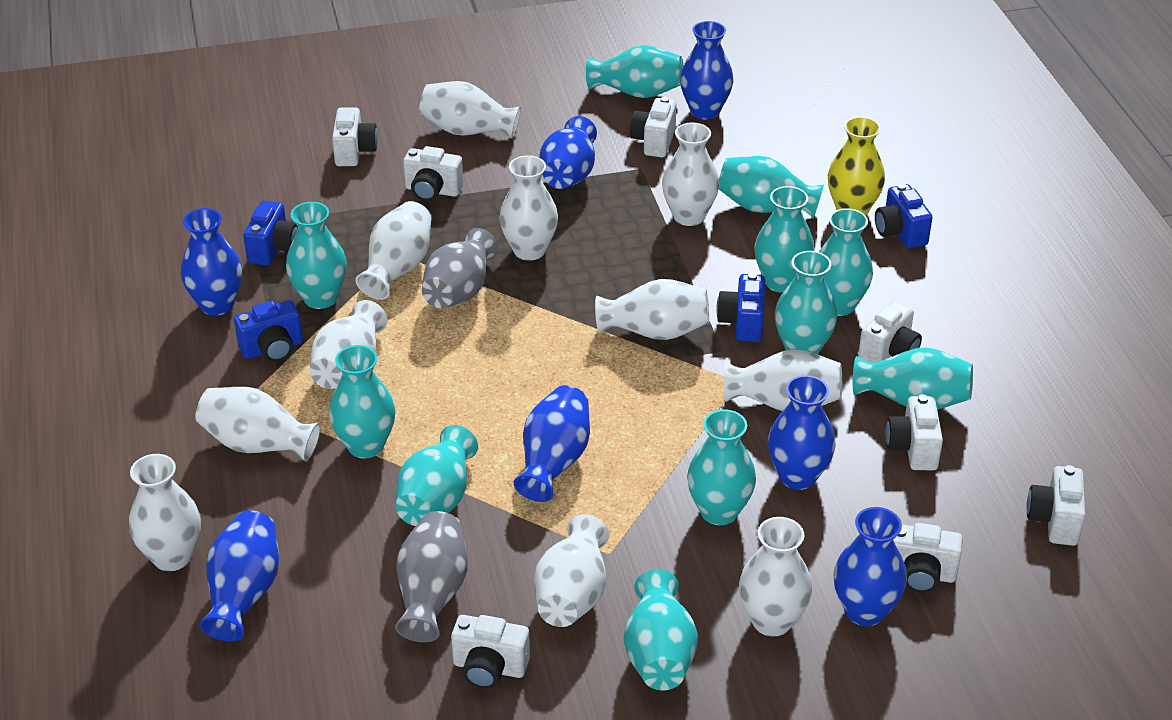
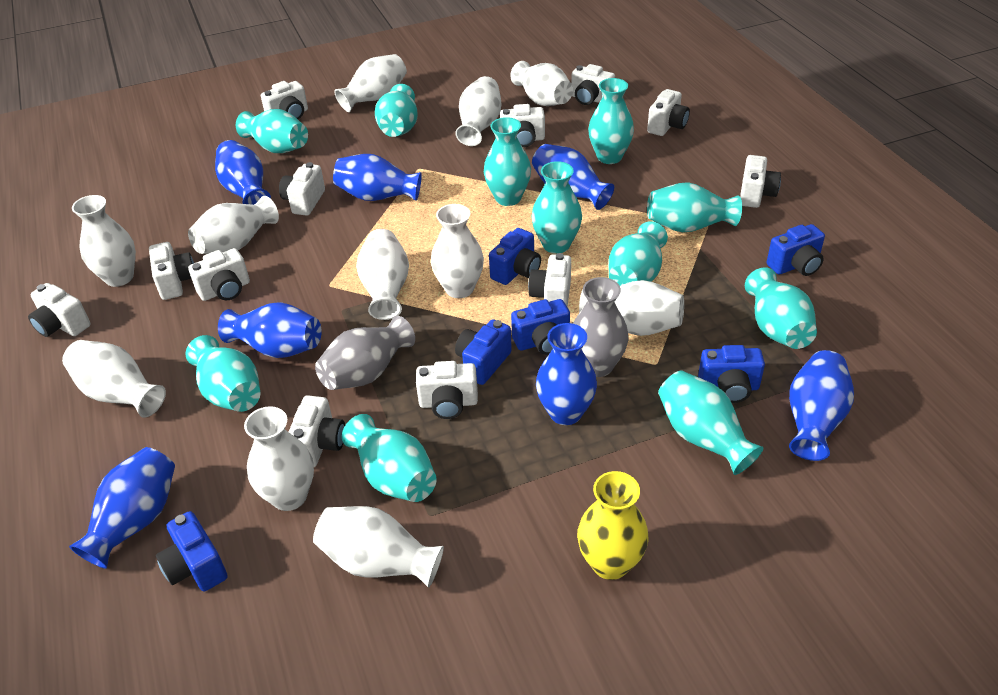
blue camera: [234,300,303,362] [243,201,298,266] [716,272,765,342] [875,183,932,248] = 4 -> [156,511,228,591] [455,319,512,385] [489,228,541,285] [511,299,570,355] [698,345,765,403] [767,224,825,276] = 6
white camera: [332,107,378,166] [403,146,463,201] [451,615,530,689] [630,97,677,158] [858,301,922,363] [886,394,943,470] [893,523,963,593] [1027,465,1085,546] = 8 -> [28,283,91,337] [149,242,194,300] [188,248,250,301] [261,81,308,119] [279,162,325,216] [289,395,345,467] [416,361,478,419] [500,104,545,147] [528,253,571,307] [571,64,615,105] [647,89,690,136] [740,155,781,208] = 12

